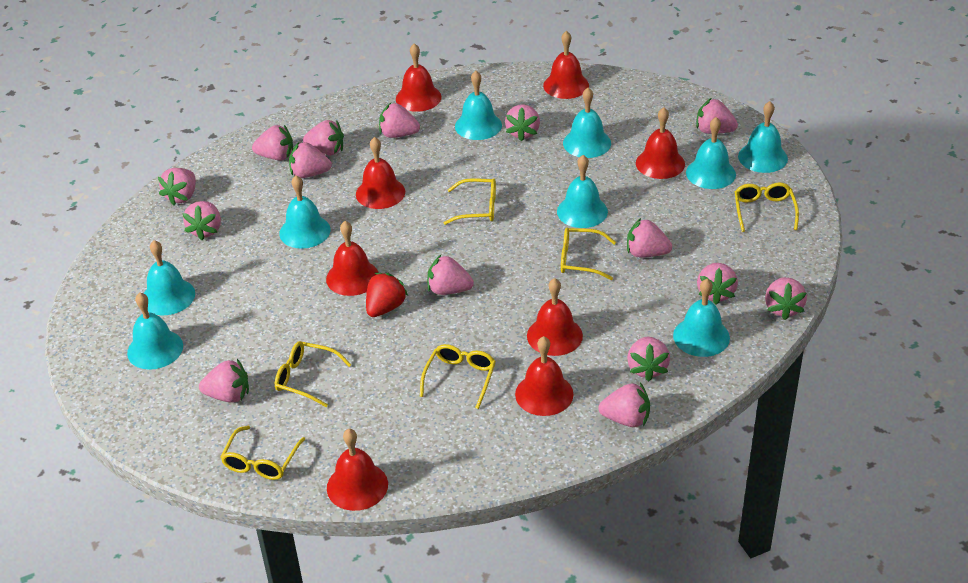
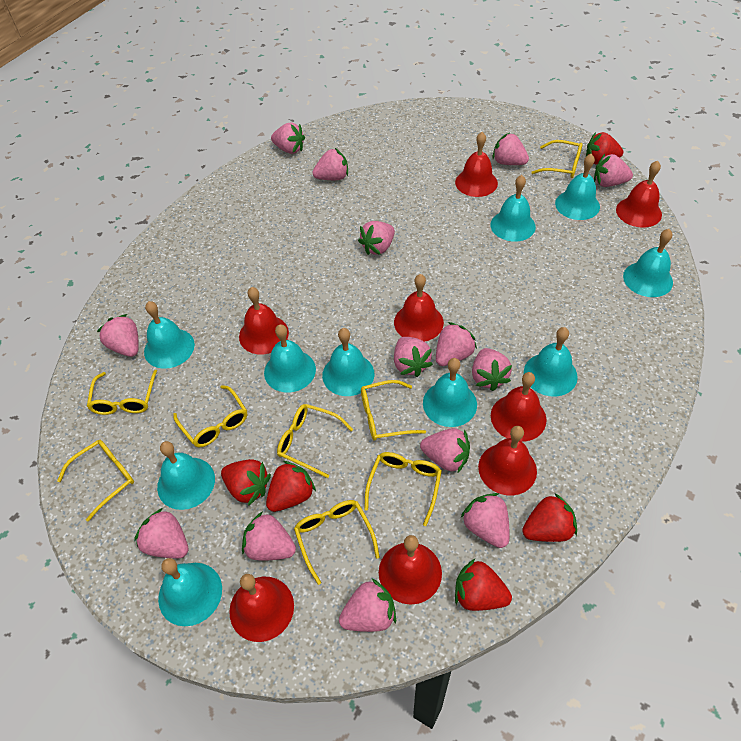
pink strawberry: [158,168,196,205] [182,201,221,240] [199,359,249,403] [252,125,293,161] [289,142,332,178] [303,120,344,156] [379,103,420,138] [427,255,474,295] [505,104,540,141] [598,383,650,427] [627,218,672,258] [627,337,670,382] [696,98,738,134] [697,263,738,305] [765,277,807,320] = 15 -> [97,314,139,357] [134,508,189,558] [242,511,296,561] [271,122,305,154] [312,148,348,180] [339,579,396,632] [358,221,395,255] [394,337,433,377] [420,428,470,474] [436,322,477,366] [461,493,510,548] [472,348,512,391] [492,133,529,165] [594,154,633,187] = 14
red strawberry: [366,273,408,317] = 1 -> [221,459,271,506] [266,461,316,512] [455,559,512,611] [522,493,577,542] [586,132,623,164] = 5
turquoise bell: [127,293,183,370] [144,240,195,315] [279,175,330,249] [455,71,502,140] [557,155,608,228] [563,88,611,158] [673,279,730,357] [686,117,736,189] [738,101,788,173] = 9 -> [144,301,195,369] [157,441,215,510] [158,558,222,626] [264,324,316,392] [322,328,374,396] [423,358,477,427] [490,175,536,242] [524,327,578,396] [555,154,600,220] [623,229,673,297] = 10
yellow glasses: [220,426,305,480] [275,341,352,407] [420,344,496,409] [444,178,496,225] [561,228,616,280] [735,183,799,232] = 6 -> [57,440,134,522] [87,370,157,415] [173,385,247,448] [277,404,353,478] [294,500,380,585] [361,380,426,441] [364,452,442,526] [531,140,583,178] = 8

